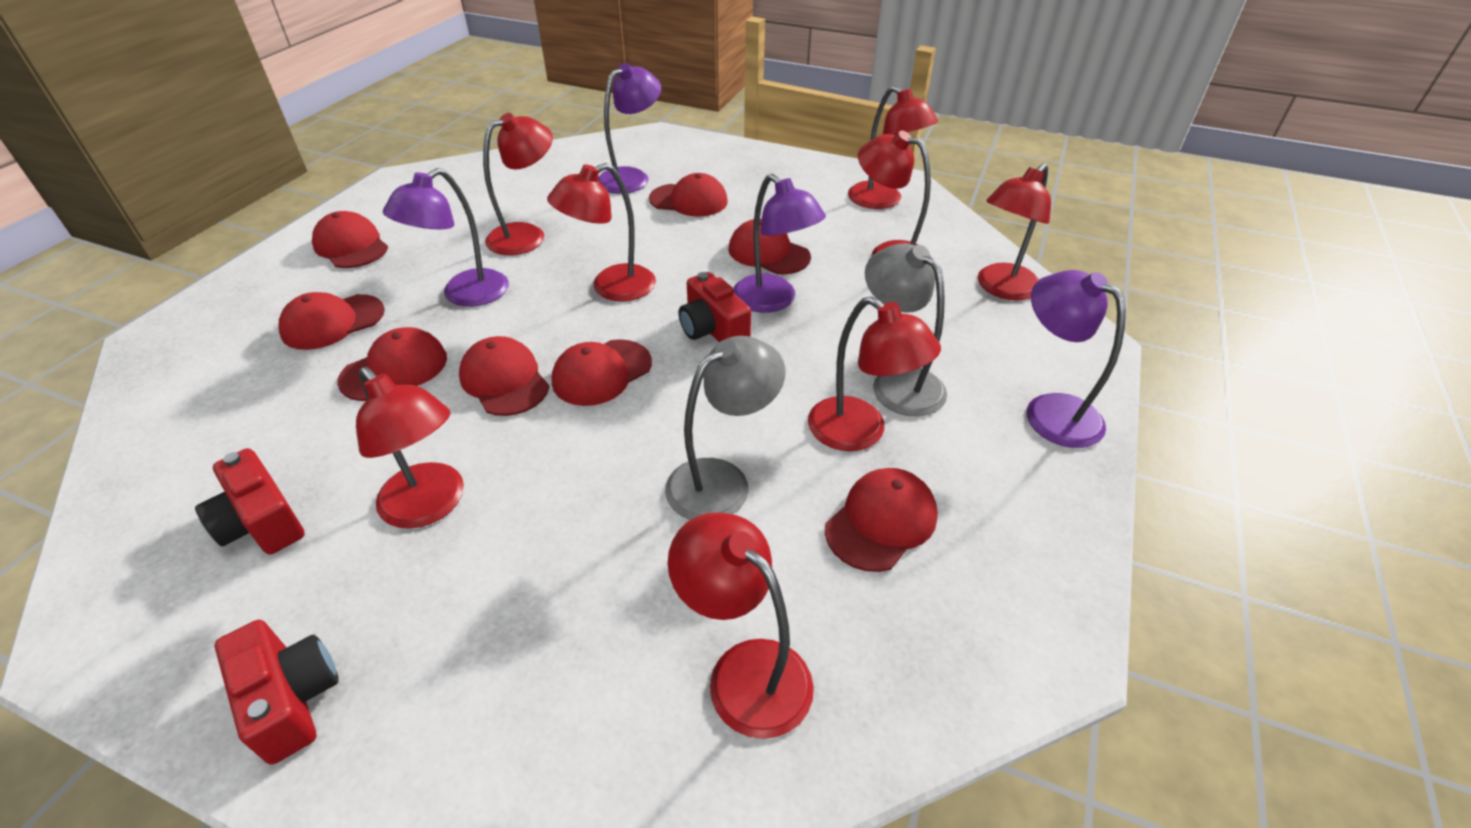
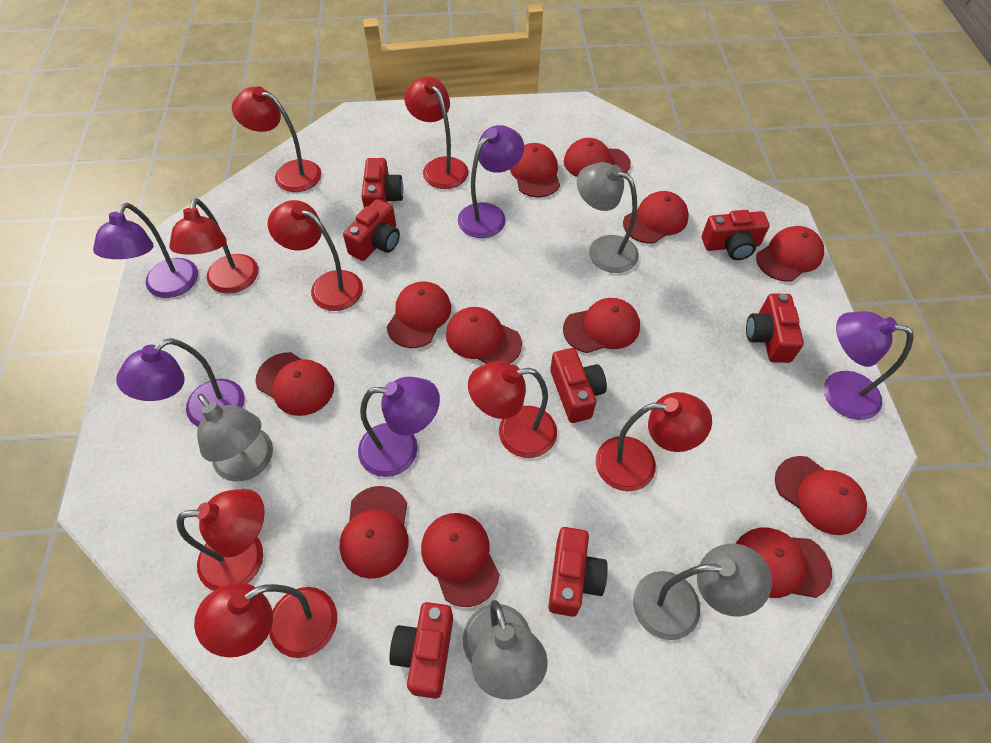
grey lamp: [665,336,785,520] [865,243,947,417] = 2 -> [197,394,273,482] [463,600,548,699] [577,162,639,273] [633,544,772,640] = 4
purple lamp: [383,168,509,307] [598,63,661,194] [733,174,826,313] [1027,270,1126,448] = 4 -> [93,203,198,298] [116,338,245,427] [358,377,440,477] [458,125,524,238] [824,311,914,420] = 5
red camera: [195,448,305,554] [214,620,339,765] [679,272,751,342] = 3 -> [343,199,400,261] [361,158,403,208] [389,602,453,699] [548,527,608,617] [550,348,607,423] [702,210,770,260] [746,293,804,363] = 7
red cap: [278,292,385,350] [312,211,388,268] [337,327,447,401] [459,336,549,416] [552,339,652,406] [649,173,728,217] [729,218,811,274] [825,468,938,572] = 8 -> [256,352,334,416] [340,486,409,579] [386,282,451,348] [421,513,500,607] [446,307,522,364] [510,143,560,197] [563,298,640,353] [564,138,631,177] [623,191,689,244] [736,528,832,598] [756,226,824,282] [775,456,867,535] = 12

